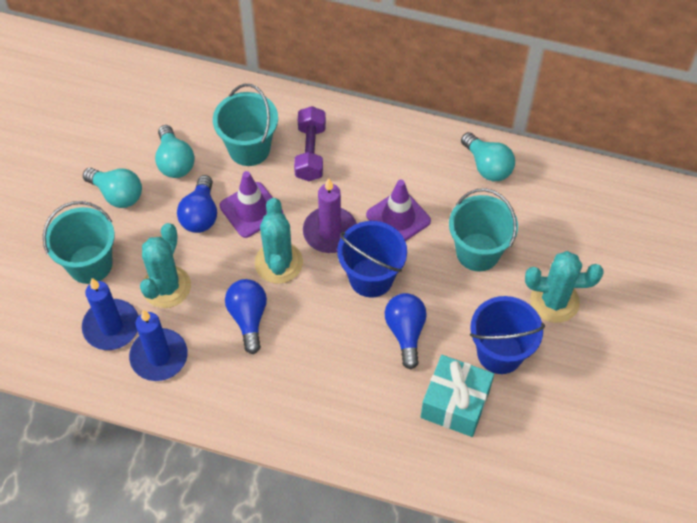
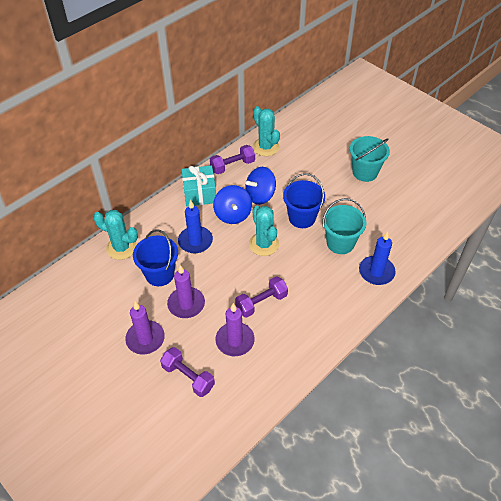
blue light bulb: [177,175,217,233] [225,279,267,354] [385,293,427,369] = 3 -> none = 0
blue spinning top: none = 0 -> [213,185,252,224] [245,167,276,205] = 2
purple candle: [303,178,357,253] = 1 -> [125,302,165,355] [167,265,205,318] [215,303,255,356] = 3
purple dumbbell: [294,106,326,181] = 1 -> [160,347,215,397] [210,145,255,174] [235,276,288,318] = 3
purple traffic cone: [220,171,283,238] [366,180,431,241] = 2 -> none = 0
turquoise bucket: [43,201,115,284] [213,84,278,166] [449,188,518,271] = 3 -> [323,198,367,254] [350,136,390,182] = 2
turquoise light bulb: [83,168,142,208] [155,125,195,178] [461,132,515,181] = 3 -> none = 0

